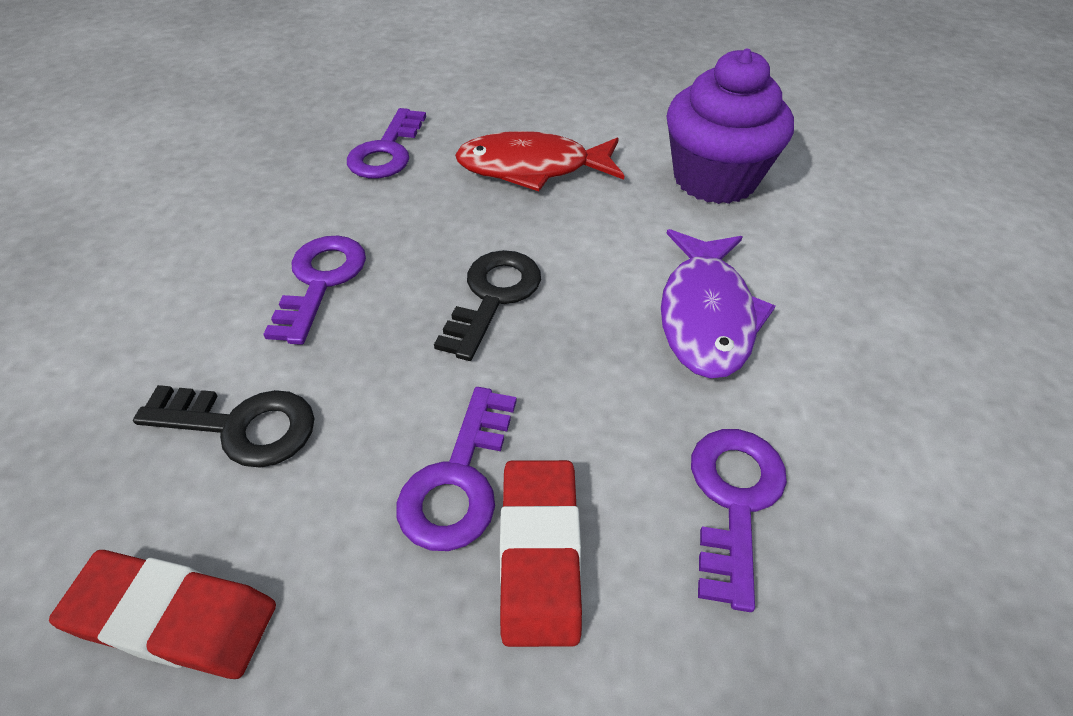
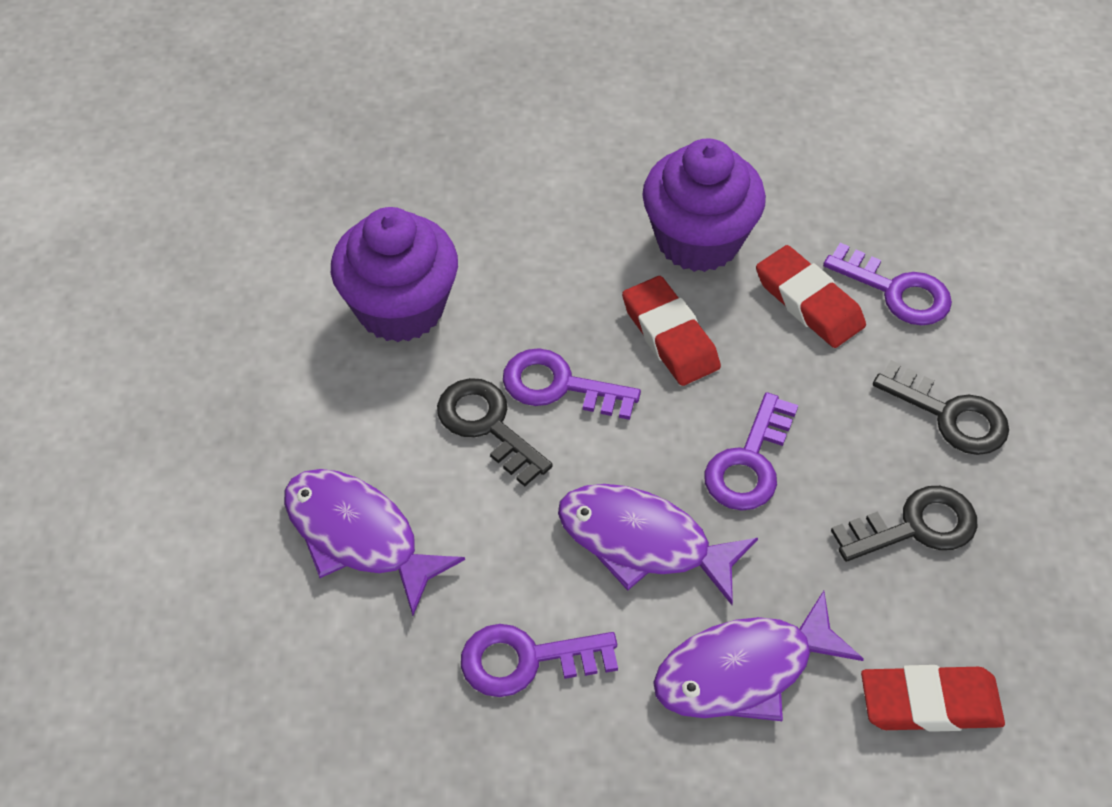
black key: [133,385,315,468] [434,250,541,361] = 2 -> [437,378,553,487] [831,486,977,562] [873,360,1009,455] = 3
purple cupcake: [667,49,794,204] = 1 -> [331,207,458,342] [642,138,766,272] = 2
purple fish: [661,229,776,378] = 1 -> [284,469,465,616] [558,484,758,605] [653,591,864,721] = 3
red eraser: [49,550,276,679] [500,460,582,647] = 2 -> [622,276,721,386] [756,245,866,348] [861,665,1005,732] = 3
red fish: [455,131,624,191] = 1 -> none = 0

